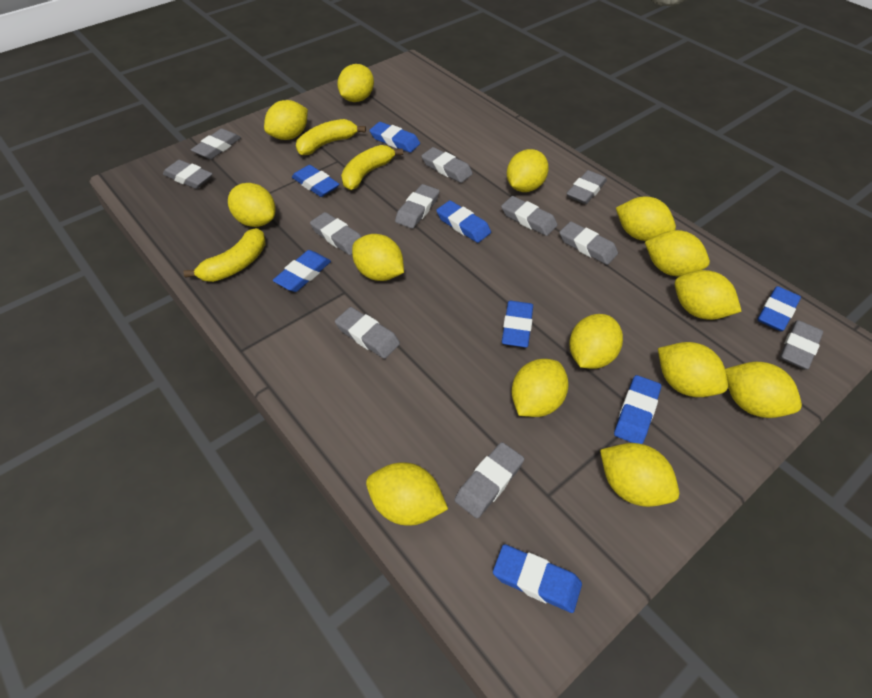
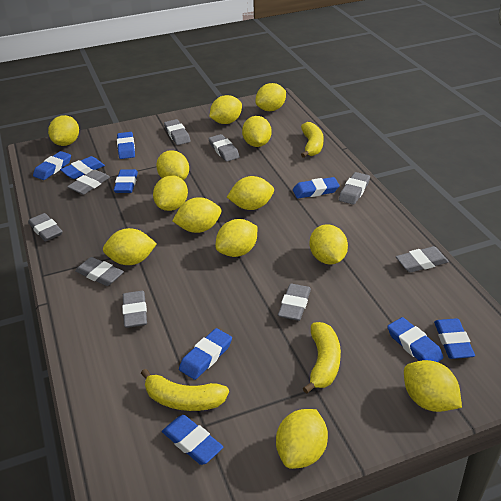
blue eraser: [273,250,331,292] [292,165,339,197] [369,122,420,153] [436,201,491,243] [493,544,582,613] [502,301,533,348] [614,375,661,444] [757,286,801,332] = 8 -> [33,151,71,180] [60,156,105,179] [114,169,138,193] [117,132,135,159] [162,415,223,465] [179,328,232,380] [293,177,340,199] [387,317,443,362] [434,318,475,359] = 9
grey eraser: [163,160,213,189] [191,128,241,159] [310,212,361,255] [335,307,400,359] [395,184,439,229] [421,147,473,183] [455,442,524,518] [501,196,558,236] [559,221,618,265] [566,170,607,204] [780,320,823,370] = 11 -> [28,213,63,241] [67,170,110,195] [75,257,124,286] [122,291,147,328] [164,119,191,145] [208,134,240,162] [278,284,311,321] [339,172,370,205] [396,246,449,273] = 9
yellow lemon: [228,183,275,227] [264,100,308,140] [337,64,374,102] [352,234,404,281] [366,462,448,526] [507,149,549,192] [511,359,568,417] [569,314,623,369] [600,443,679,507] [616,197,676,241] [645,230,710,276] [658,342,728,397] [675,270,742,320] [725,362,802,418] = 14 -> [48,115,79,146] [103,228,157,265] [153,175,188,211] [156,150,189,180] [172,197,221,233] [209,95,242,124] [215,219,257,257] [227,176,274,210] [242,116,272,147] [255,83,286,111] [276,409,328,469] [310,224,348,265] [404,360,462,412] = 13

